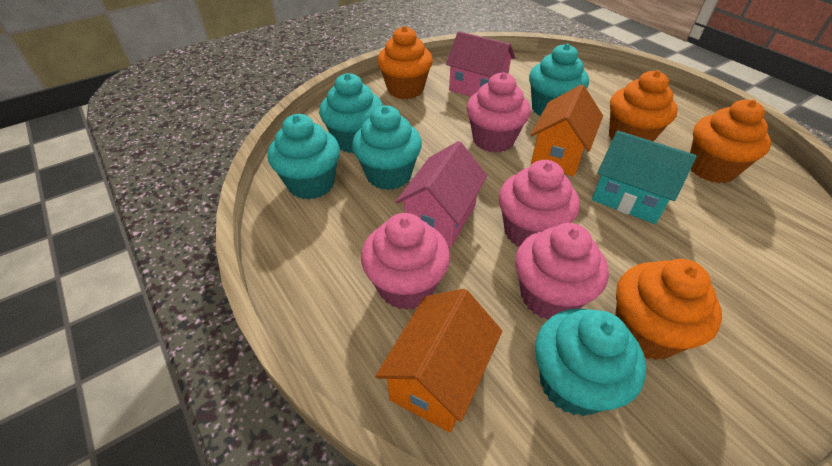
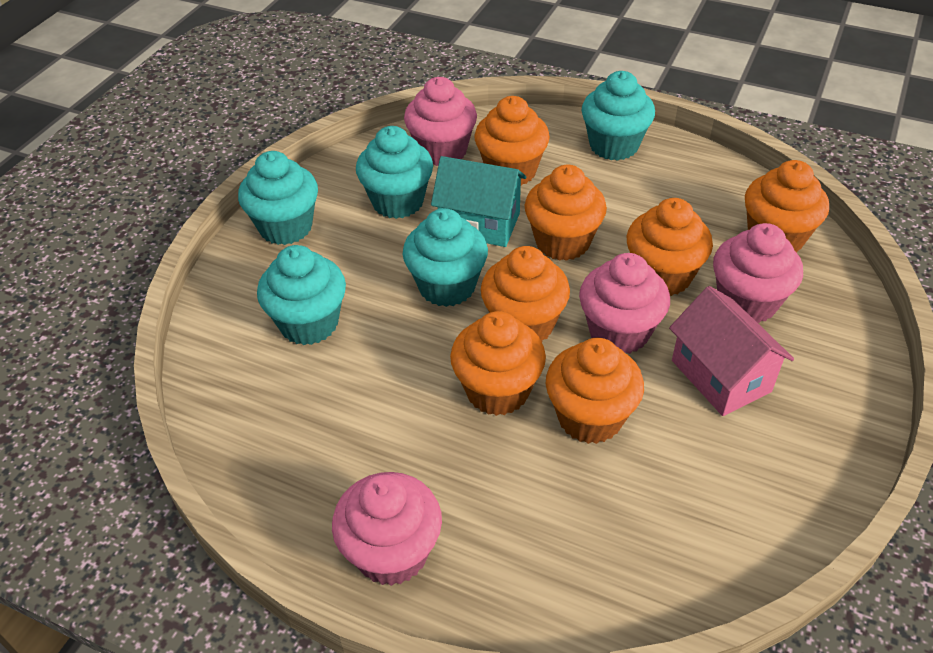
orange cupcake: [377,26,433,99] [609,70,678,142] [615,259,722,360] [690,100,771,183] = 4 -> [450,311,546,416] [474,96,550,186] [481,246,570,342] [525,165,607,261] [546,338,644,444] [627,198,713,296] [745,160,829,252] = 7
orange house: [375,289,502,432] [531,84,603,176] = 2 -> none = 0
pink house: [396,141,487,248] [446,31,515,97] = 2 -> [669,286,794,416] = 1

